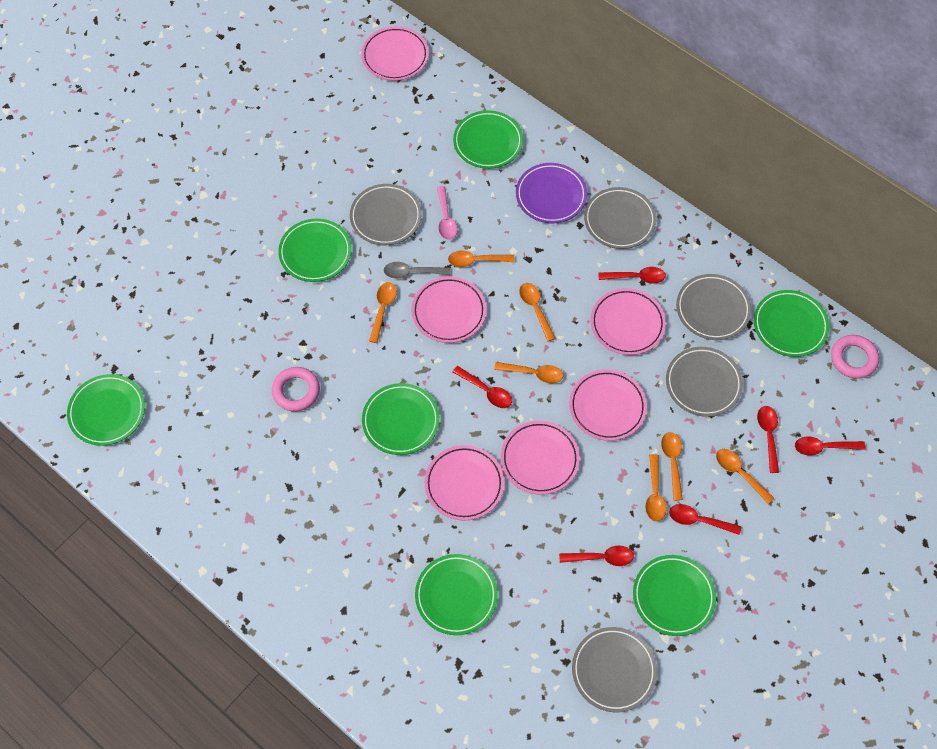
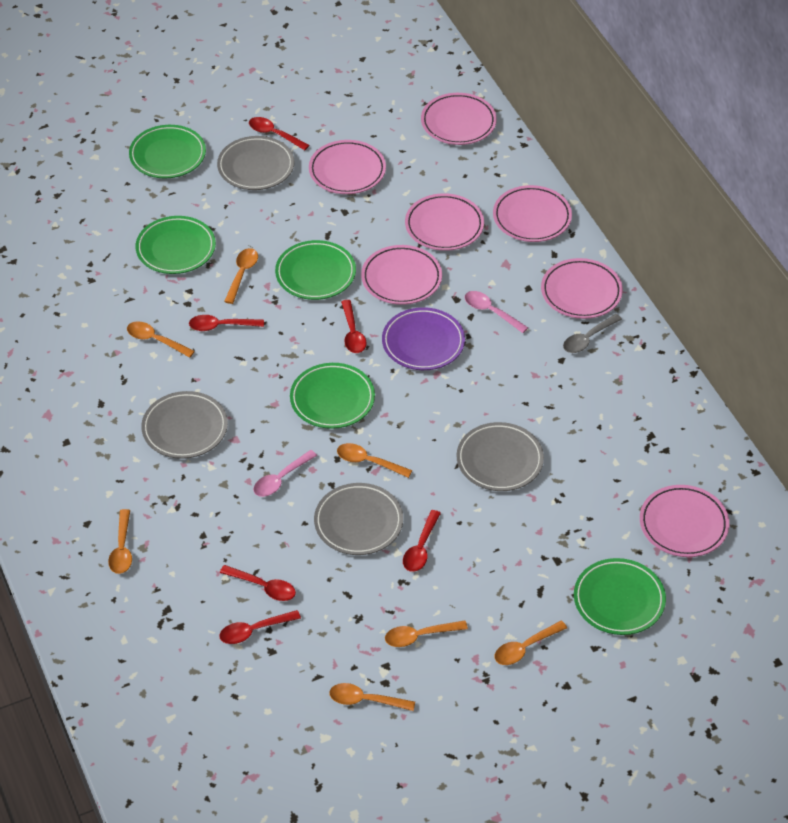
green plate: [67,374,145,446] [278,219,352,282] [362,383,440,455] [415,554,498,635] [453,110,523,169] [633,555,716,636] [754,290,829,357] = 7 -> [129,125,206,178] [136,216,216,274] [275,240,356,300] [290,363,375,429] [574,558,666,635] = 5
grey plate: [350,184,422,245] [572,627,657,712] [584,187,656,249] [666,347,743,417] [676,274,751,340] = 5 -> [141,391,228,459] [217,136,295,190] [314,483,403,555] [457,422,544,491] = 4
pink plate: [361,26,429,81] [412,276,486,343] [424,445,504,521] [501,421,580,495] [569,370,647,441] [591,288,666,355] = 6 -> [309,140,386,194] [361,245,442,305] [405,193,484,251] [421,93,497,145] [493,185,572,242] [541,258,623,319] [640,485,729,557] = 7
pink ring: [272,367,320,412] [831,335,879,379] = 2 -> none = 0
pink spoon: [437,186,458,240] = 1 -> [253,450,317,497] [465,291,528,333] = 2

